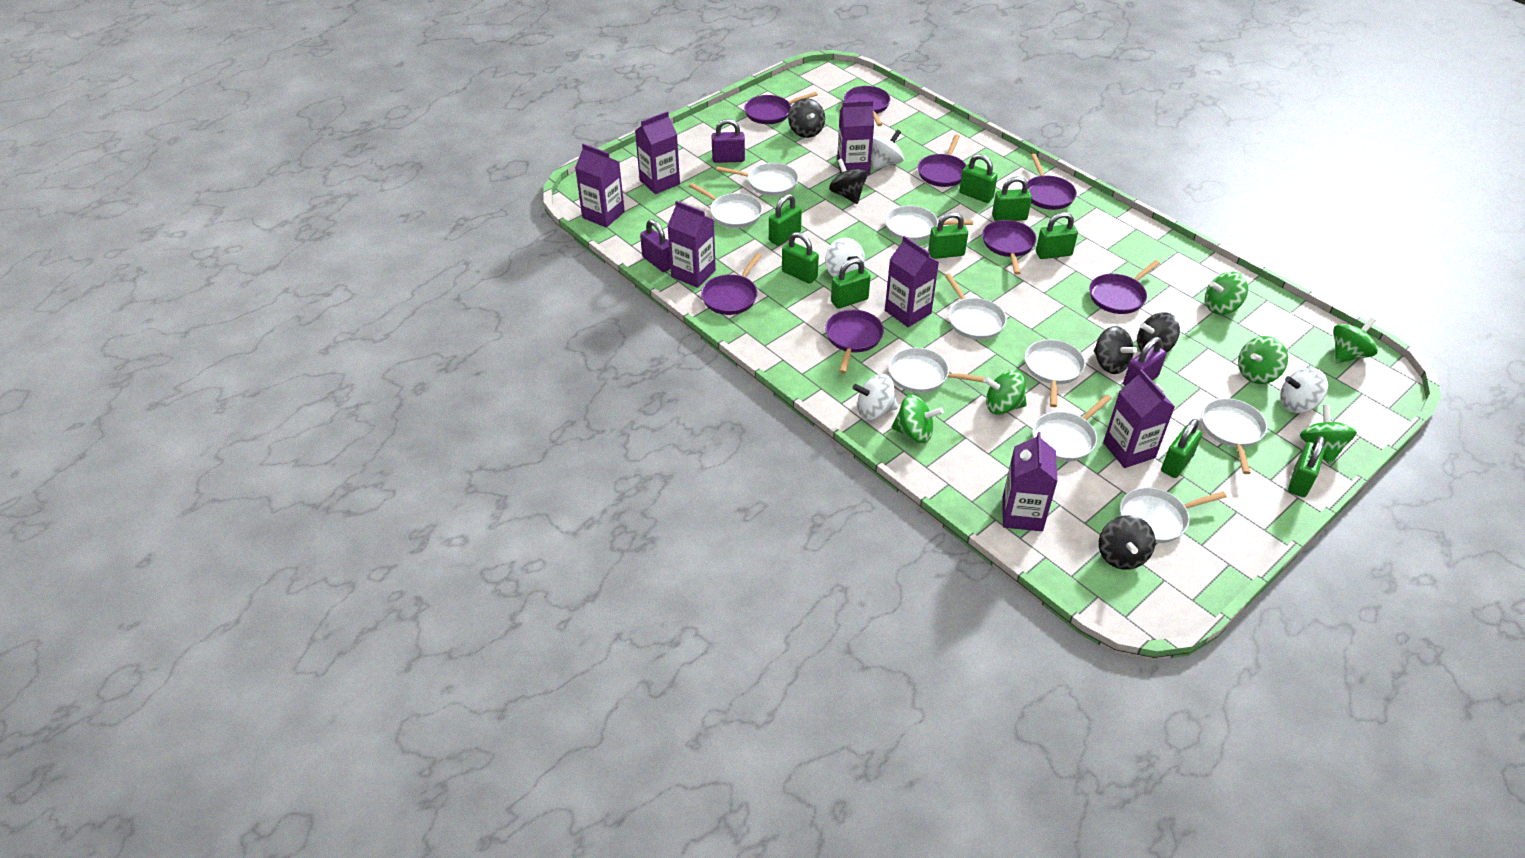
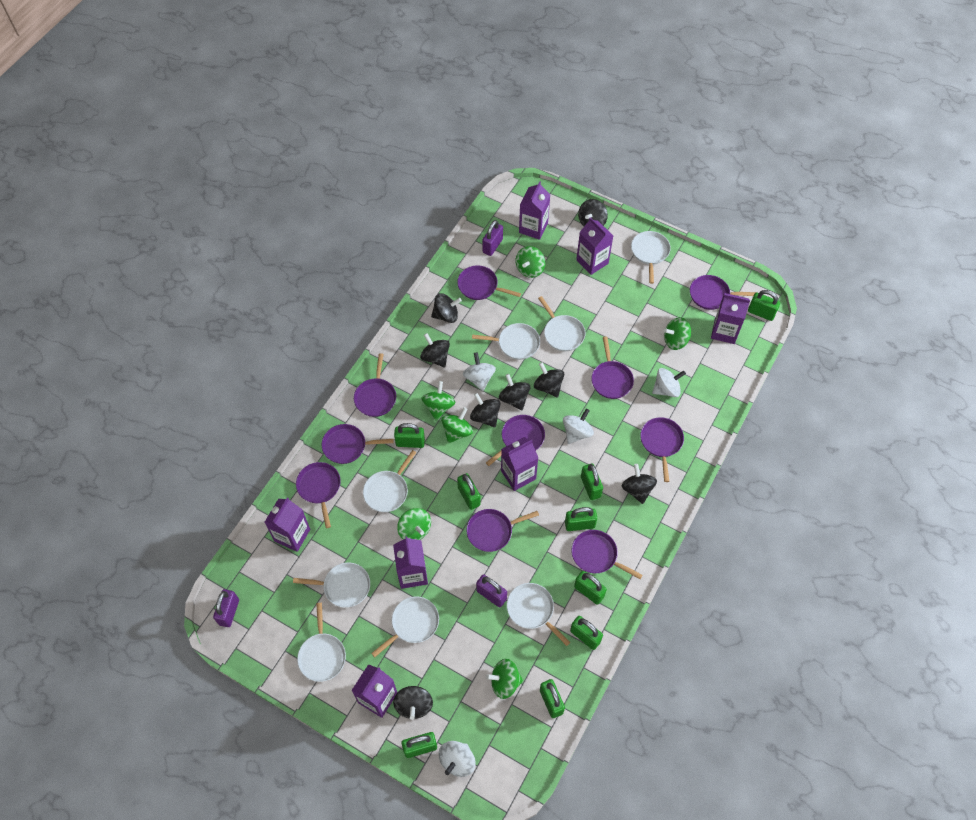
black spinning top: [788,98,825,138] [829,159,867,204] [1094,326,1137,374] [1099,515,1155,570] [1137,312,1180,353] = 5 -> [393,686,433,720] [420,333,450,367] [431,293,462,323] [470,393,500,427] [499,374,530,411] [534,362,564,397] [578,199,608,226] [622,464,657,504] = 8
purple pan: [701,253,762,315] [744,92,818,124] [825,310,884,374] [844,86,891,126] [918,134,966,187] [982,220,1037,275] [1028,154,1077,210] [1089,260,1160,314] = 8 -> [296,462,341,528] [322,424,394,464] [354,353,396,417] [457,265,521,300] [466,509,539,552] [486,415,545,466] [571,530,643,579] [591,337,634,399] [640,417,684,482] [690,275,756,310] = 10
white pan: [689,183,763,228] [716,163,799,196] [885,206,973,242] [888,348,985,393] [944,273,1007,340] [1025,339,1085,407] [1032,394,1112,462] [1120,487,1227,543] [1202,398,1267,474] = 9 -> [293,563,370,608] [297,603,346,682] [363,450,417,512] [371,596,439,657] [472,323,540,360] [507,583,570,646] [538,296,586,351] [631,231,671,284] = 8

